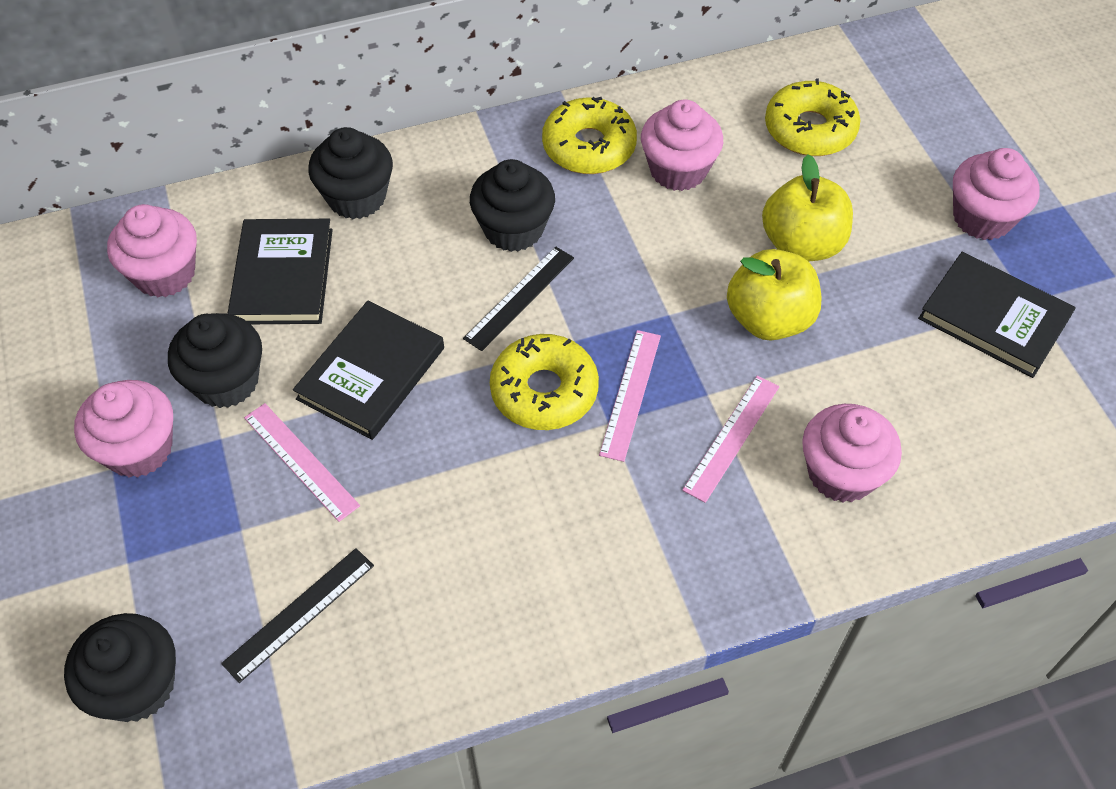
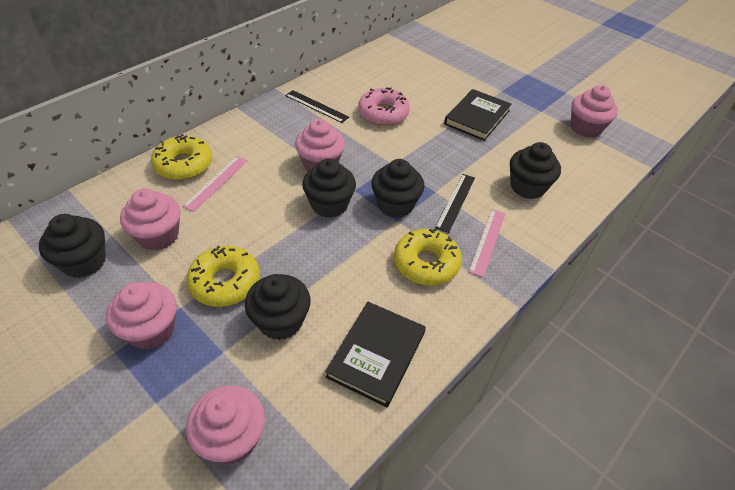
black book: [228,219,333,324] [293,301,444,440] [918,252,1076,378] = 3 -> [325,302,426,407] [444,89,512,141] = 2
black cupcake: [64,613,176,722] [168,313,262,408] [308,127,393,219] [470,159,555,252] = 4 -> [39,214,106,278] [245,274,311,340] [302,158,356,218] [371,159,424,218] [510,142,561,199] = 5
pink donut: none = 0 -> [358,87,410,126] = 1
pink ruler: [244,403,360,522] [599,330,661,462] [682,375,779,503] = 3 -> [182,156,247,212] [469,209,505,277] = 2
yellow apple: [727,249,822,340] [762,154,853,261] = 2 -> none = 0

